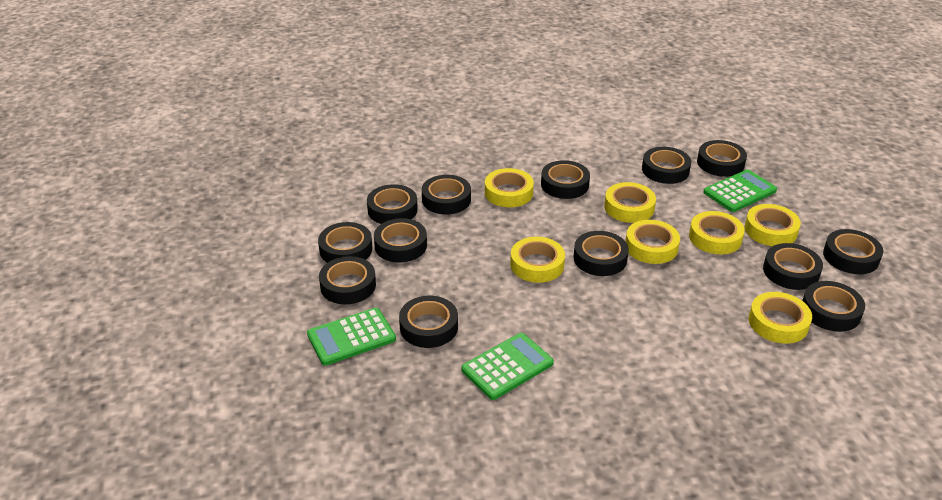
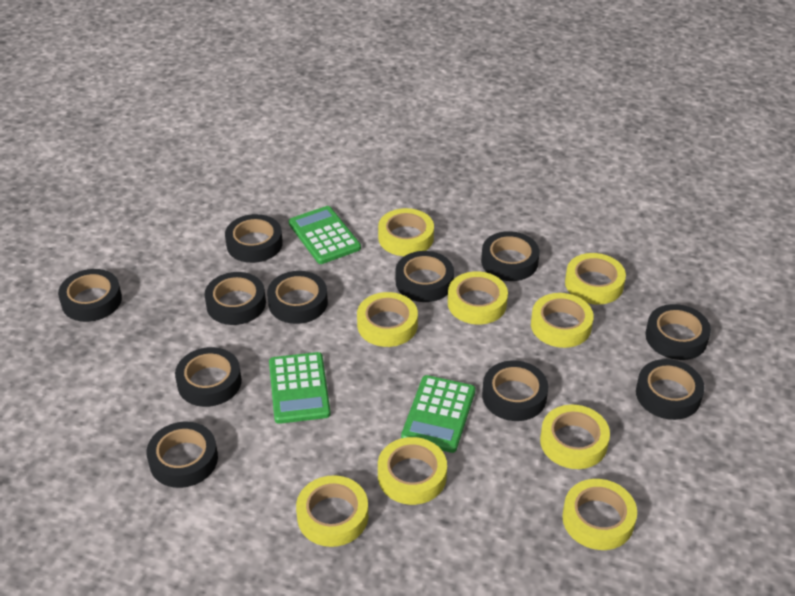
black tape: [318,222,373,263] [319,256,376,304] [367,184,418,224] [374,218,427,262] [399,296,458,348] [422,175,471,214] [541,160,590,199] [573,231,629,276] [642,147,691,184] [697,140,747,177] [763,243,823,290] [802,281,865,332] [823,229,883,274] = 13 -> [58,269,122,322] [147,422,218,488] [175,347,242,407] [204,272,266,325] [225,214,283,263] [267,271,328,324] [396,251,454,302] [481,231,540,281] [482,361,548,421] [636,359,705,420] [645,304,711,360] = 11
yellow tape: [485,168,534,207] [510,237,565,283] [604,182,656,223] [626,220,680,264] [689,211,745,254] [745,204,801,246] [749,292,812,344] = 7 -> [296,475,368,547] [357,292,418,347] [378,208,434,256] [378,437,447,505] [448,271,508,325] [531,293,594,348] [540,405,610,469] [562,479,637,550] [565,253,626,305] = 9

